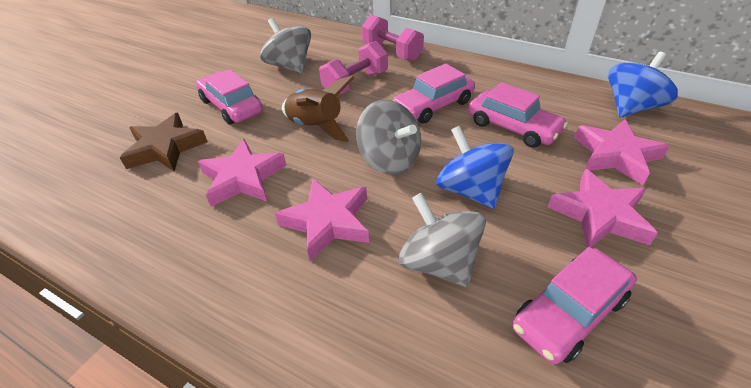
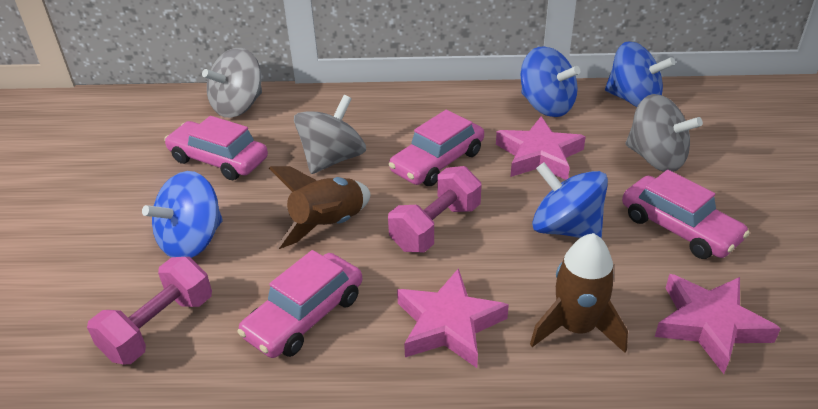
blue spinning top: [436,126,514,209] [608,52,678,118] = 2 -> [142,171,223,258] [521,46,580,117] [532,163,608,239] [605,41,675,107] = 4
brown rocket: [282,76,354,142] = 1 -> [269,166,370,249] [530,233,628,353] = 2
brown star: [120,113,208,171] = 1 -> none = 0
pink star: [198,139,286,207] [275,179,369,261] [548,169,658,248] [574,119,670,185] = 4 -> [397,268,509,368] [496,116,586,180] [655,274,781,374] = 3

